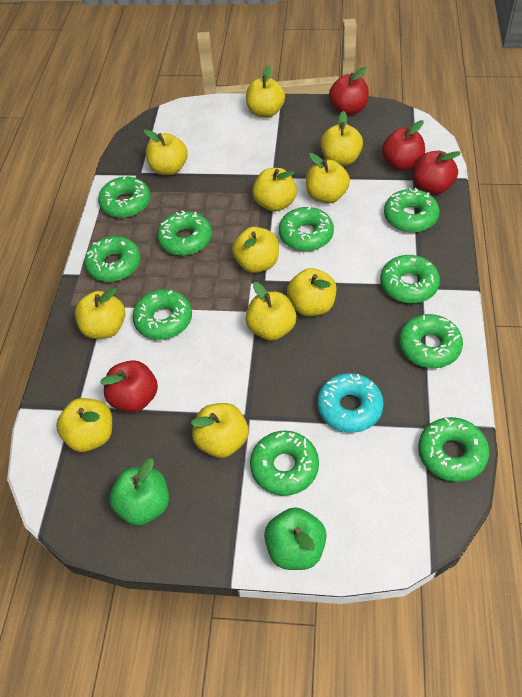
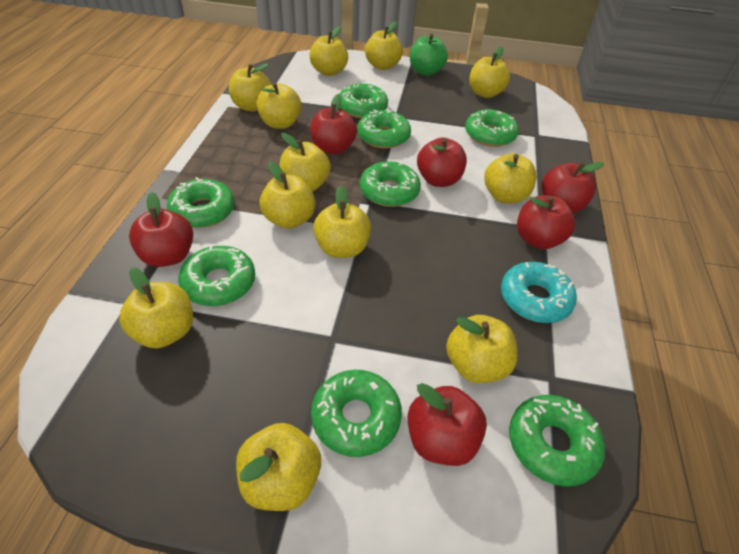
green apple: [109,458,169,526] [264,507,327,570] = 2 -> [410,33,448,76] = 1
green donut: [84,236,141,282] [98,176,151,218] [132,289,192,340] [157,210,212,256] [250,431,319,496] [279,206,334,251] [380,255,440,303] [384,188,440,232] [399,314,463,368] [418,417,489,482] = 10 -> [167,177,235,228] [178,246,255,306] [311,370,402,457] [339,84,388,118] [357,109,411,149] [360,161,421,207] [465,109,519,147] [509,395,605,487] = 8
red apple: [100,360,158,413] [329,67,369,115] [382,120,425,171] [413,151,461,195] = 4 -> [129,192,193,267] [310,94,357,154] [408,383,487,466] [417,137,467,187] [517,195,575,249] [541,162,604,213] = 6
yellow apple: [56,398,112,452] [75,288,125,339] [144,129,188,175] [191,403,248,458] [232,227,279,273] [246,65,285,118] [246,282,296,341] [252,168,297,212] [287,268,336,316] [306,153,350,204] [320,111,363,166] = 11 -> [119,267,193,348] [229,63,272,112] [236,423,321,511] [256,82,301,129] [259,161,316,229] [280,133,331,191] [309,26,348,76] [313,186,371,258] [365,21,403,70] [446,315,517,383] [469,47,510,98] [484,153,536,204] = 12

